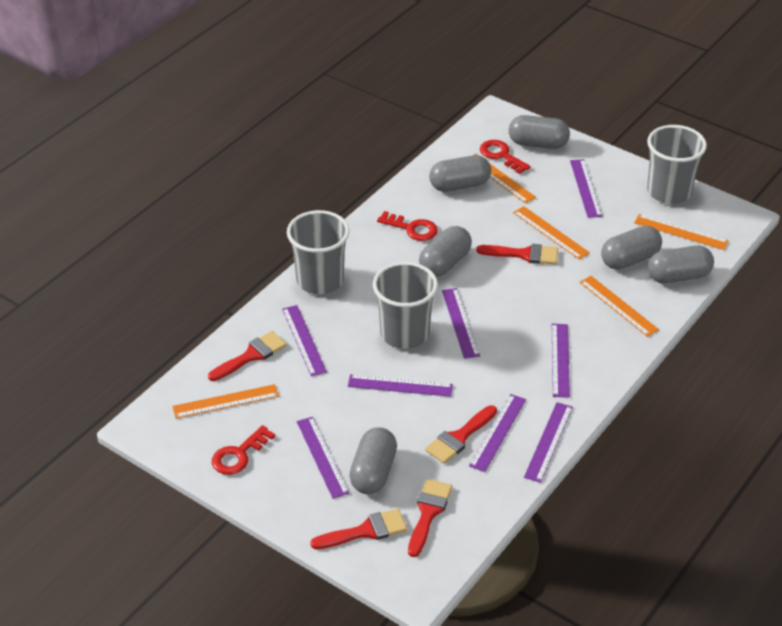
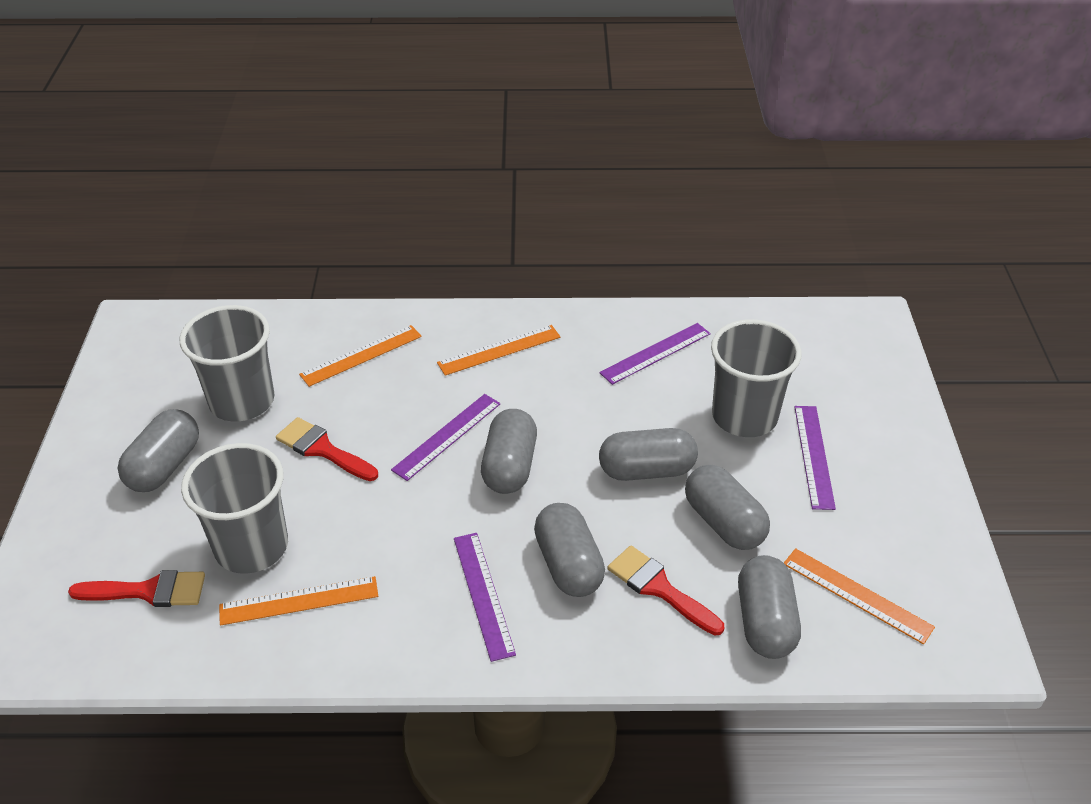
orange ruler: [172,384,279,419] [474,154,536,203] [513,206,590,259] [580,276,659,337] [634,214,729,250] = 5 -> [219,576,378,626] [299,325,422,387] [437,325,561,376] [784,548,935,644] = 4
purple ruler: [282,305,327,376] [297,417,349,499] [348,374,453,397] [442,288,480,359] [469,394,526,472] [524,402,573,483] [552,324,570,398] [570,159,602,218] = 8 -> [391,394,501,481] [454,533,516,662] [599,323,711,385] [795,406,836,510] = 4
red brush: [208,331,287,381] [310,509,407,549] [408,479,452,557] [425,405,497,464] [476,244,558,264] = 5 -> [68,570,205,607] [276,417,378,481] [608,545,724,636] = 3
red key: [212,425,275,475] [377,211,438,241] [480,140,530,174] = 3 -> none = 0

